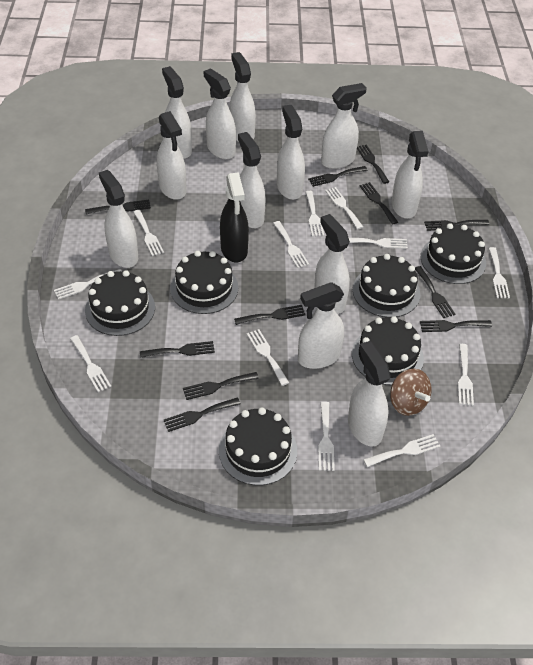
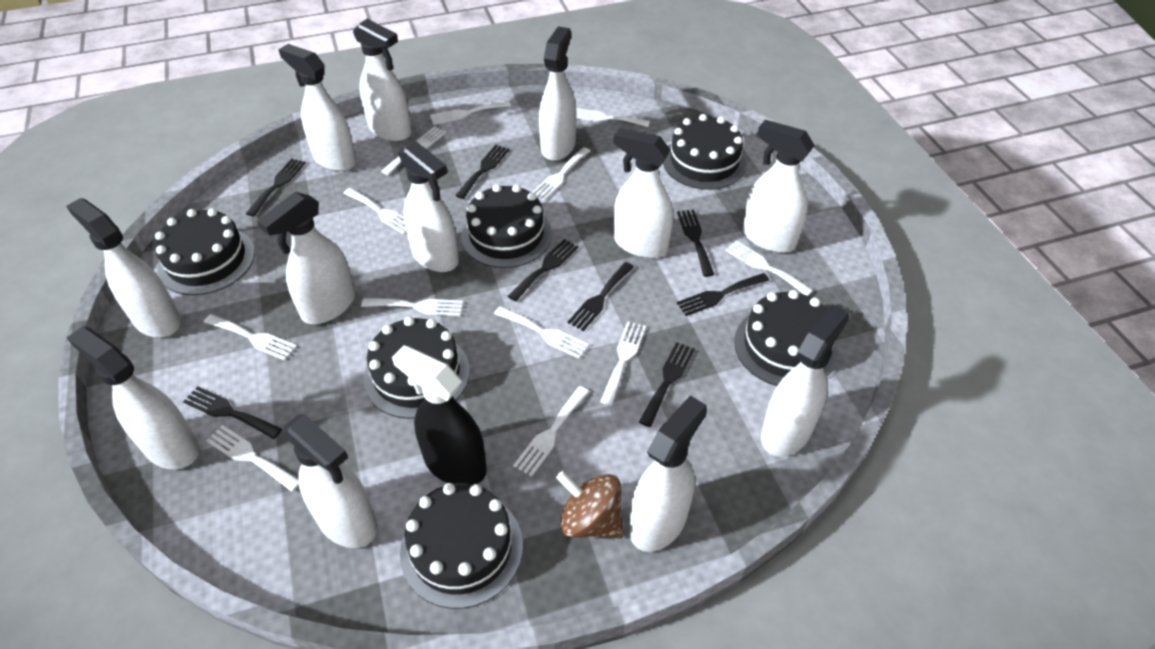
black fork: [85,200,151,214] [140,341,215,358] [164,397,241,432] [183,372,259,400] [234,305,306,325] [308,166,368,187] [357,144,389,184] [360,182,398,225] [415,266,455,318] [420,320,492,332] [424,220,490,231] = 11 -> [183,386,282,439] [246,158,306,217] [455,144,510,199] [508,239,579,302] [567,262,634,331] [639,342,695,427] [677,209,714,277] [677,273,769,316] = 8

